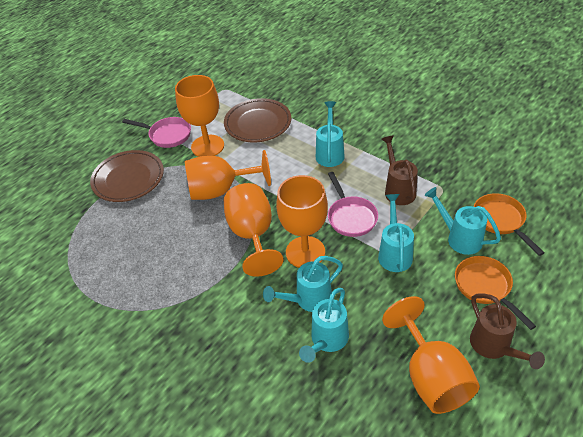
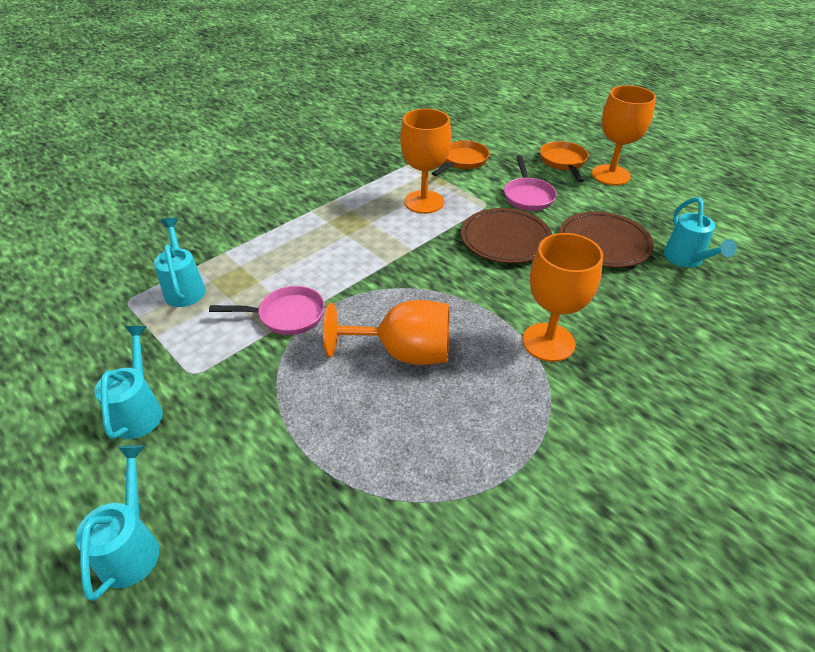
brown watering can: [382,135,418,205] [470,293,545,369] = 2 -> none = 0
orange goblet: [175,75,224,157] [185,150,271,200] [224,183,283,276] [276,175,328,268] [382,296,480,414] = 5 -> [323,300,449,365] [400,109,452,214] [522,233,603,362] [592,85,656,185] = 4
turquoise watering can: [263,256,343,312] [299,288,349,363] [316,101,345,167] [378,194,414,272] [424,187,501,255] = 5 -> [75,445,159,601] [95,326,163,439] [154,218,206,307] [664,197,737,268] = 4

